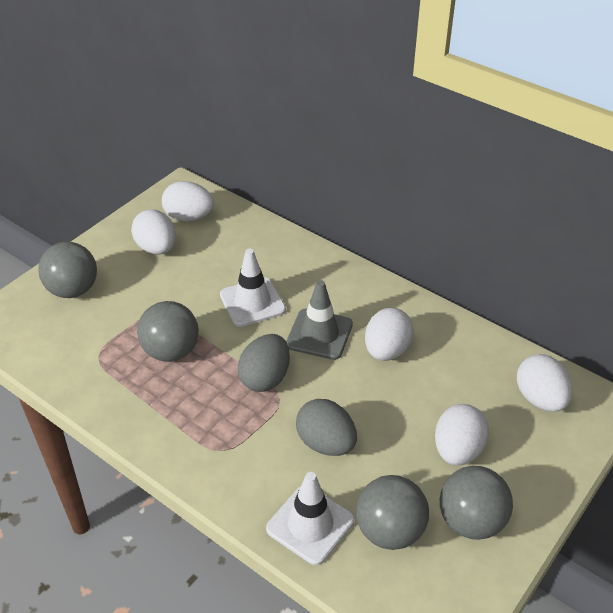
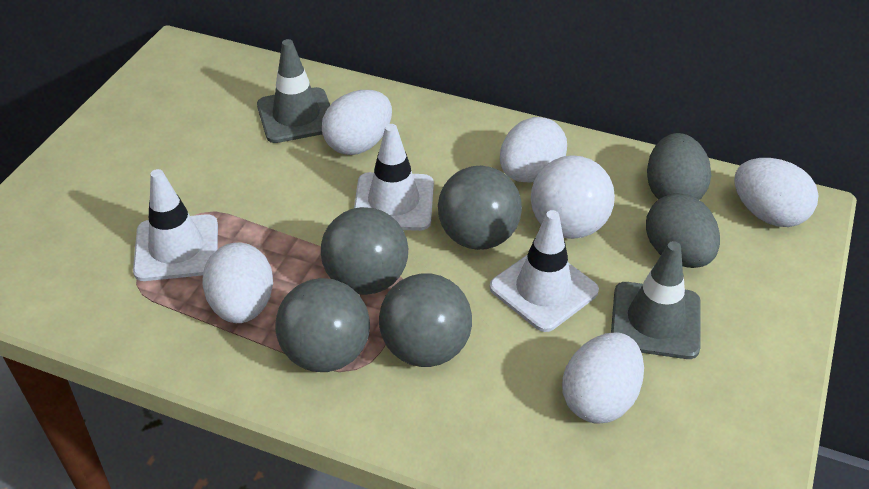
grey traffic cone: [286,280,353,360] = 1 -> [257,39,330,143] [611,241,701,359] = 2
white ball: none = 0 -> [531,155,615,239] = 1
white traffic cone: [220,249,286,327] [266,472,354,565] = 2 -> [133,169,218,281] [354,124,434,231] [490,210,599,332] = 3

